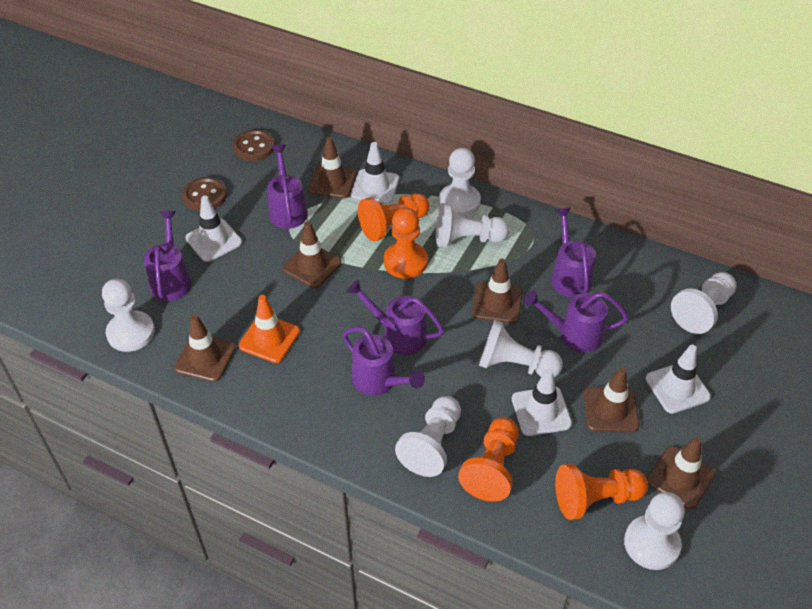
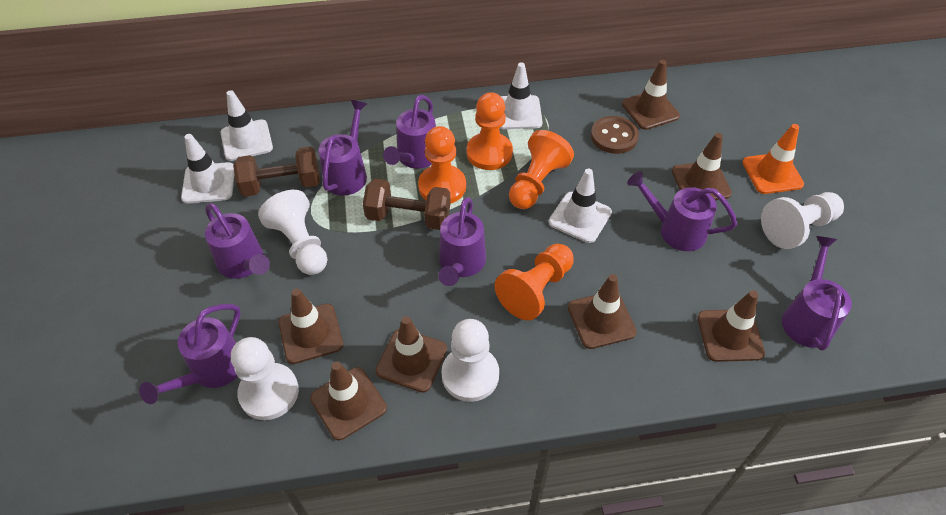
brown button: [182,177,227,211] [233,130,275,161] = 2 -> [591,116,639,154] = 1
brown dumbbell: none = 0 -> [233,147,320,197] [363,179,451,230] = 2
brown traffic cone: [174,314,236,382] [283,221,342,288] [308,137,357,199] [472,259,523,324] [584,367,639,432] [647,436,715,509] = 6 -> [278,289,343,364] [310,362,387,440] [376,316,447,393] [568,274,637,349] [622,60,680,130] [672,133,732,200] [697,290,765,362] = 7
purple watering can: [144,211,191,301] [267,144,308,229] [342,326,425,395] [347,280,444,355] [524,290,628,352] [551,208,596,297] = 6 -> [139,304,241,404] [205,203,270,279] [319,100,367,196] [383,95,436,169] [438,197,486,286] [627,171,737,251] [782,236,852,351] = 7
white pawn: [102,279,155,352] [395,396,461,477] [436,203,509,247] [439,148,481,217] [479,320,563,377] [624,492,685,570] [671,272,737,334] = 7 -> [231,337,299,420] [258,190,328,275] [441,319,499,402] [761,192,844,249] = 4

